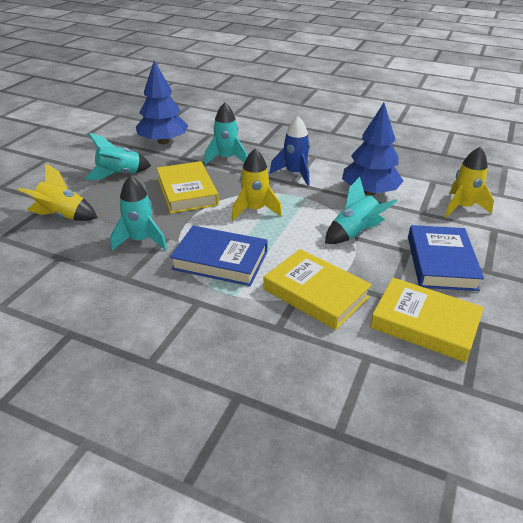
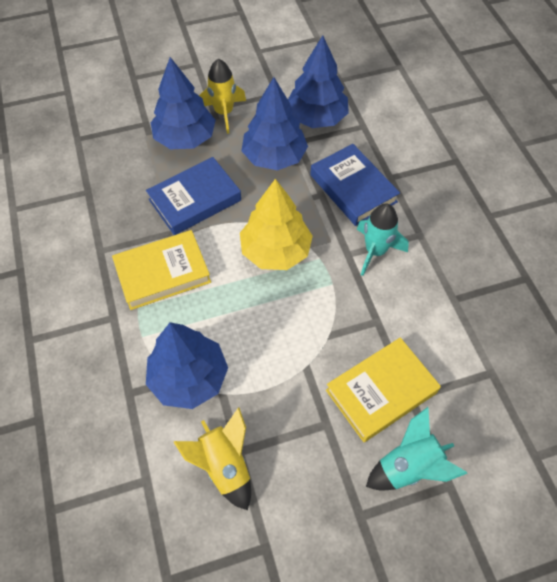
blue rocket: [269,116,310,186] = 1 -> none = 0
blue tree: [136,60,188,144] [342,103,403,196] = 2 -> [146,322,228,409] [150,57,216,149] [241,77,308,170] [288,35,349,128] = 4
turquoise rocket: [85,133,151,180] [110,176,167,251] [204,102,247,165] [325,177,398,244] = 4 -> [356,203,409,276] [366,407,468,491] = 2
yellow book: [157,161,219,213] [263,249,372,330] [370,278,484,362] = 3 -> [112,230,211,310] [326,337,441,442] = 2
yellow rocket: [18,163,98,221] [231,149,282,221] [445,147,494,218] = 3 -> [174,408,251,510] [199,59,246,134] = 2
yellow tree: none = 0 -> [240,179,313,270] = 1

